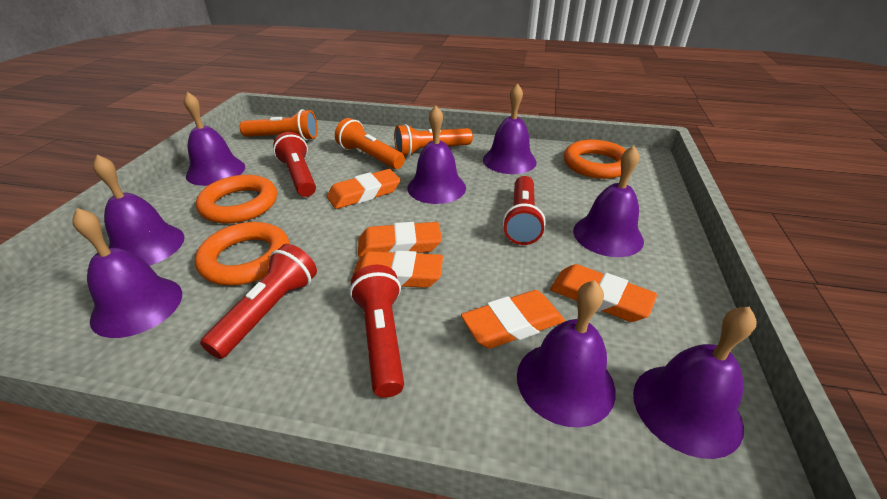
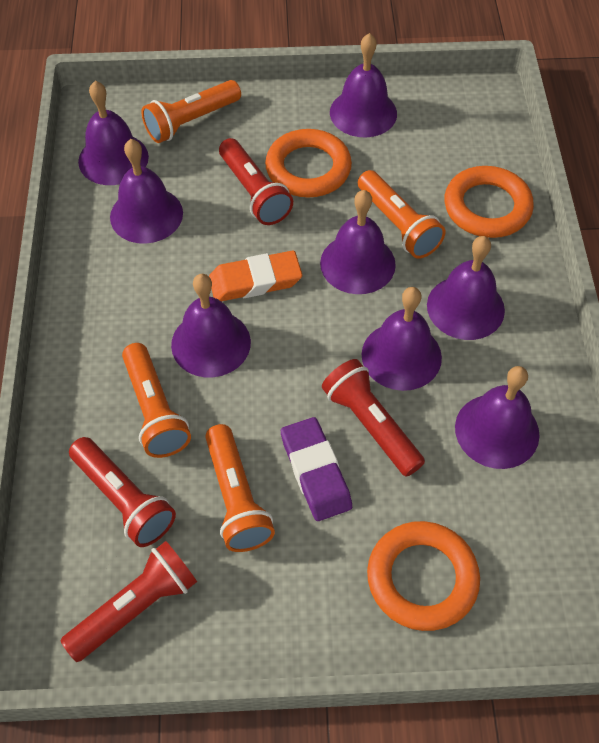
orange eraser: [327,169,401,209] [350,251,443,288] [358,222,442,258] [461,290,565,349] [550,264,657,322] = 5 -> [209,251,302,301] = 1
orange flashlight: [240,109,318,141] [335,118,405,169] [394,124,473,157] = 3 -> [122,343,191,458] [141,80,241,143] [205,424,275,552] [358,170,446,259] = 4
purple eraser: none = 0 -> [281,417,352,521] = 1

